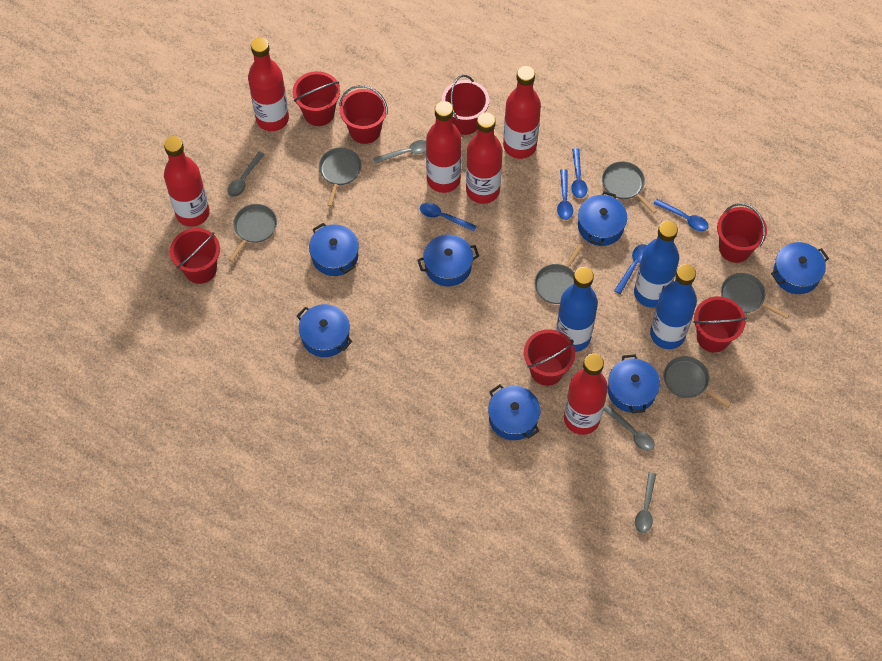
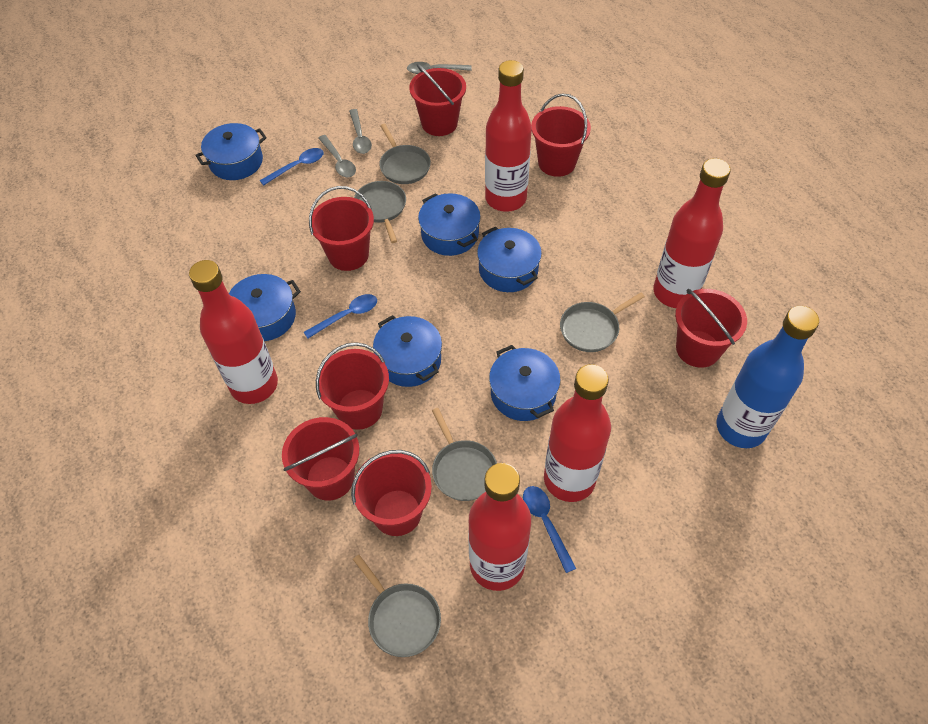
blue bottle: [556,267,598,352] [634,220,679,308] [650,264,697,349] = 3 -> [716,306,819,448] = 1
blue pot: [297,304,352,357] [309,223,359,276] [418,235,479,286] [488,384,540,440] [578,191,627,246] [608,354,660,413] [771,242,829,294] = 7 -> [195,123,267,180] [229,274,301,341] [373,315,442,387] [418,193,481,256] [477,227,542,292] [489,345,560,421] = 6
blue spoon: [420,203,477,232] [557,169,573,220] [571,148,587,198] [614,244,647,294] [654,199,709,231] = 5 -> [260,148,324,186] [304,294,377,338] [523,486,576,573] = 3
grey pan: [229,204,277,262] [319,148,361,207] [534,243,583,304] [602,161,657,214] [664,356,731,408] [721,273,789,319] = 6 -> [353,555,441,657] [354,181,406,243] [379,124,431,184] [432,408,497,501] [560,292,645,352] = 5
grey spoon: [227,152,265,197] [373,140,426,164] [603,405,655,451] [635,472,656,533] = 4 -> [318,135,356,177] [349,109,372,154] [407,62,472,74] = 3
red bottle: [164,136,210,227] [248,37,289,131] [426,101,462,193] [466,112,503,204] [503,66,541,159] [564,353,608,435] = 6 -> [189,260,278,404] [468,463,531,591] [485,60,532,212] [544,364,611,502] [653,158,731,308] = 5

